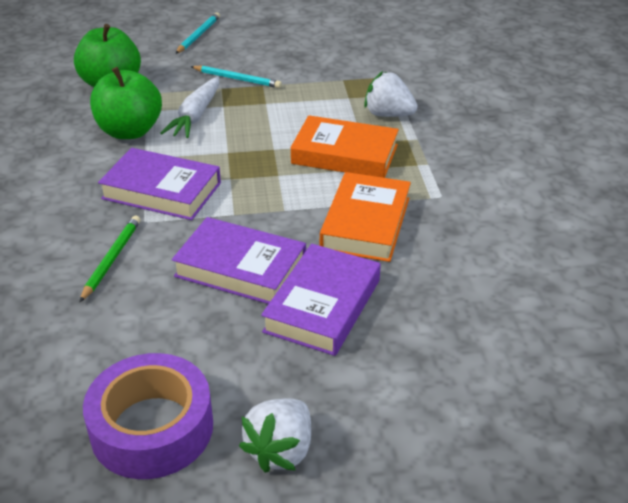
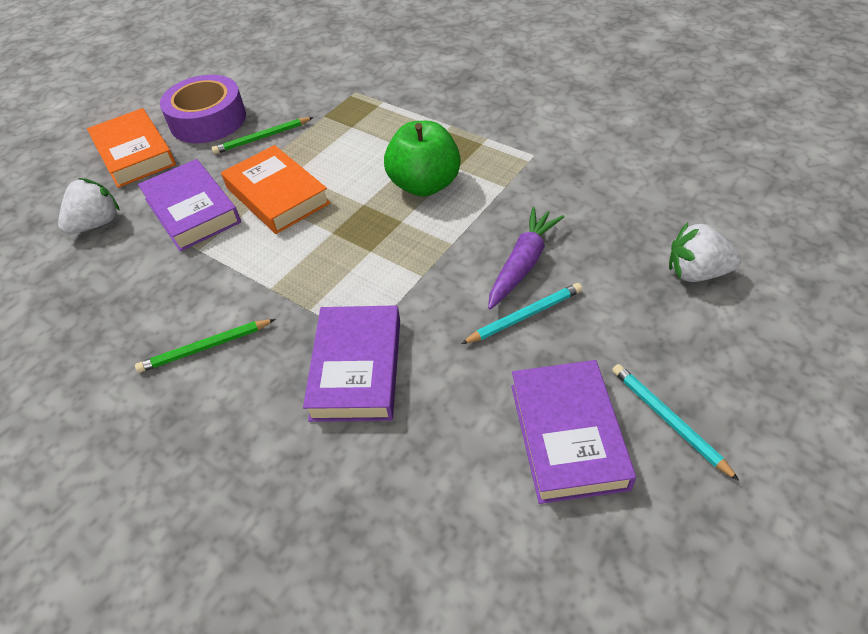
green apple: [74,24,141,87] [90,67,162,139] = 2 -> [384,121,461,197] = 1
green pencil: [80,215,141,302] = 1 -> [135,319,276,373] [212,117,314,154] = 2
purple carrot: none = 0 -> [488,207,564,309] = 1
white carrot: [160,76,219,138] = 1 -> none = 0

